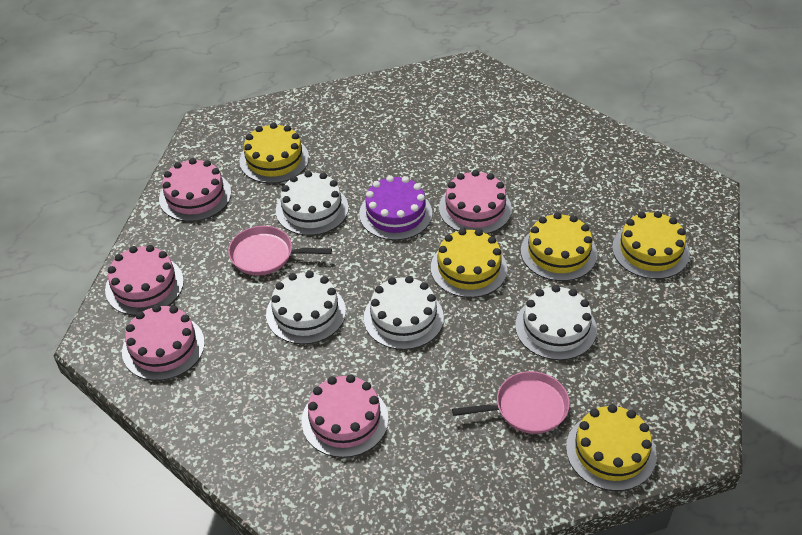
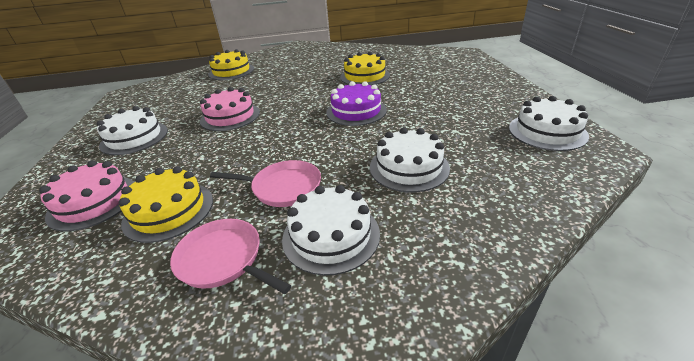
pink cake: [105,245,184,316] [122,305,205,381] [159,158,231,222] [302,374,388,458] [439,170,512,234] = 5 -> [39,160,134,231] [200,87,260,131] = 2
yellow cake: [240,123,309,184] [431,228,508,298] [521,212,597,281] [566,404,657,491] [612,211,690,279] = 5 -> [119,166,213,243] [208,49,254,80] [340,52,390,85] = 3

